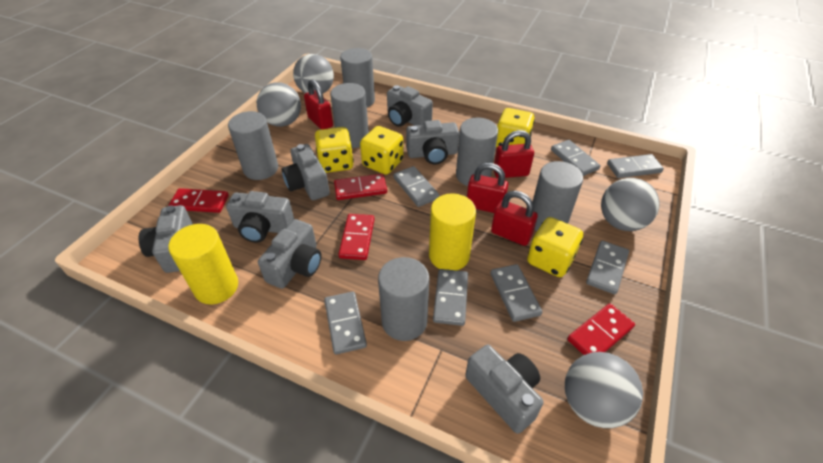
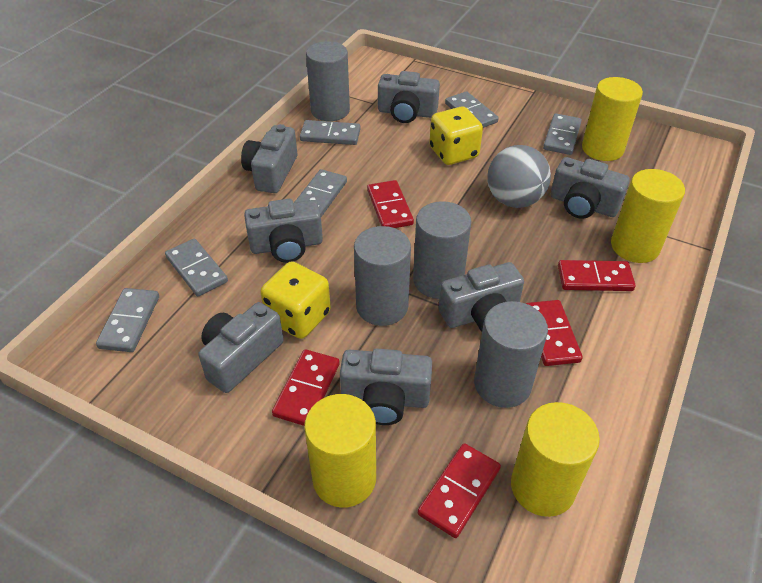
grey ball: [257,82,301,127] [293,54,334,93] [565,352,643,428] [601,178,660,231] = 4 -> [487,145,551,208] = 1
grey cylinder: [228,111,278,180] [330,83,369,148] [340,48,375,107] [378,257,429,341] [456,118,498,186] [533,161,583,231] = 6 -> [306,41,350,121] [354,226,411,326] [413,201,471,299] [474,301,548,408] = 4
grey domino: [324,291,367,355] [393,166,440,207] [433,269,468,326] [491,264,542,322] [551,140,601,176] [586,241,629,294] [607,154,664,178] = 7 -> [96,288,159,352] [165,239,228,296] [295,169,347,217] [300,120,361,145] [445,91,499,128] [543,114,582,155] = 6
red domino: [168,188,229,213] [334,174,387,200] [338,214,375,260] [567,303,635,355] = 4 -> [272,349,340,426] [367,180,414,228] [418,443,501,538] [526,300,583,366] [558,260,636,291] = 5
red padlock: [304,79,333,129] [467,163,509,213] [491,191,538,246] [494,130,534,178] = 4 -> none = 0
yellow cylinder: [168,224,238,305] [429,193,476,270] = 2 -> [304,394,376,508] [511,402,600,517] [582,77,643,161] [611,169,685,263] = 4
yellow dice: [315,127,354,173] [360,126,404,175] [496,108,535,147] [527,217,583,277] = 4 -> [260,262,331,339] [429,107,483,165] = 2

